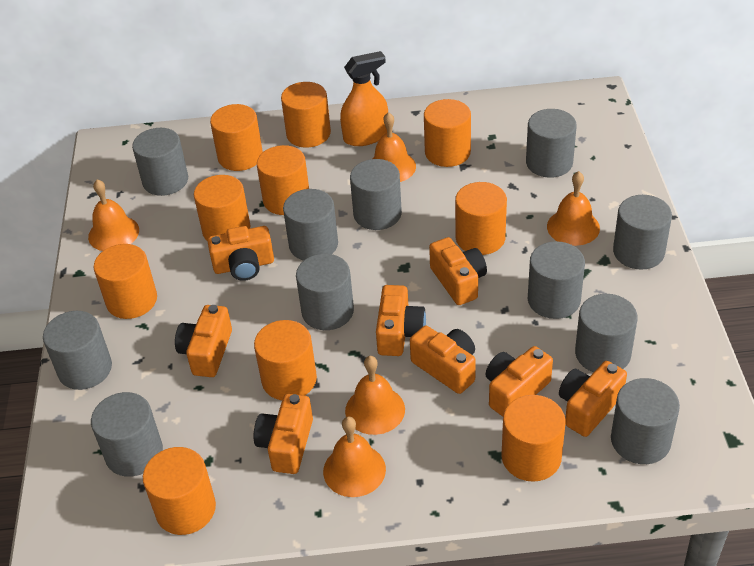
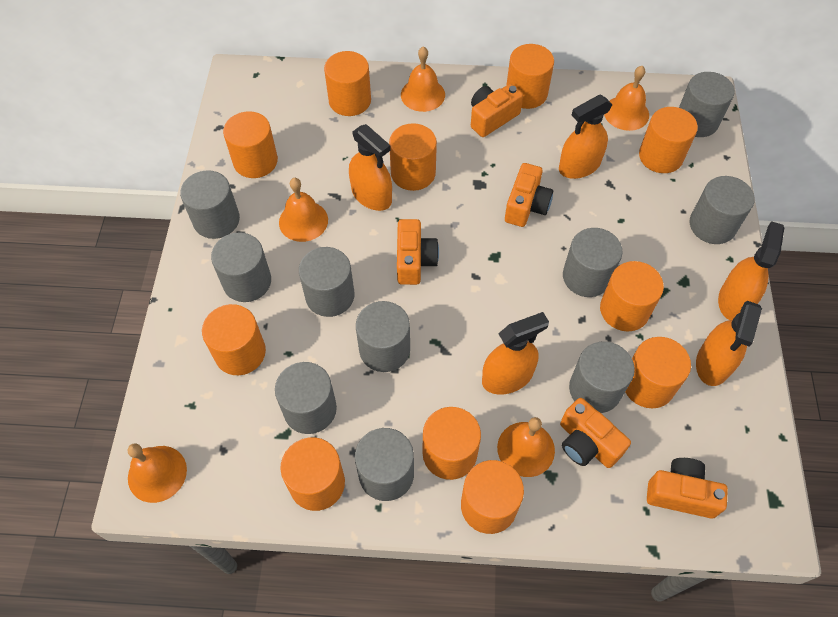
grey cylinder: [43,311,112,390] [91,392,163,477] [132,128,188,196] [283,189,338,261] [296,254,354,330] [350,159,402,230] [526,109,577,178] [528,241,585,319] [575,294,638,373] [611,378,680,464] [613,195,672,270] = 11 -> [180,170,240,239] [211,232,271,302] [275,362,337,434] [299,247,354,317] [355,428,414,501] [356,301,410,372] [563,228,623,297] [569,341,635,413] [679,72,734,137] [690,176,755,244] = 10
orange camera: [175,305,232,377] [207,226,274,281] [254,394,313,474] [376,285,426,356] [410,326,476,394] [429,237,487,305] [486,346,553,417] [559,361,627,437] = 8 -> [397,219,439,285] [471,84,523,137] [505,163,553,227] [560,398,631,468] [647,458,728,519] = 5
orange cylinder: [94,244,157,319] [143,447,216,535] [194,175,250,240] [210,104,263,171] [254,320,317,400] [257,145,309,215] [281,82,331,148] [424,99,471,167] [455,182,507,255] [501,395,566,482] = 10 -> [202,304,266,375] [223,111,278,178] [280,437,345,511] [324,51,371,116] [389,123,437,191] [423,407,481,480] [461,460,524,534] [506,44,554,109] [600,261,664,331] [625,337,691,408] [639,107,698,173] = 11
orange spray bottle: [340,51,388,146] = 1 -> [349,124,392,211] [482,312,549,395] [559,95,612,179] [696,301,762,386] [718,221,784,320] = 5

